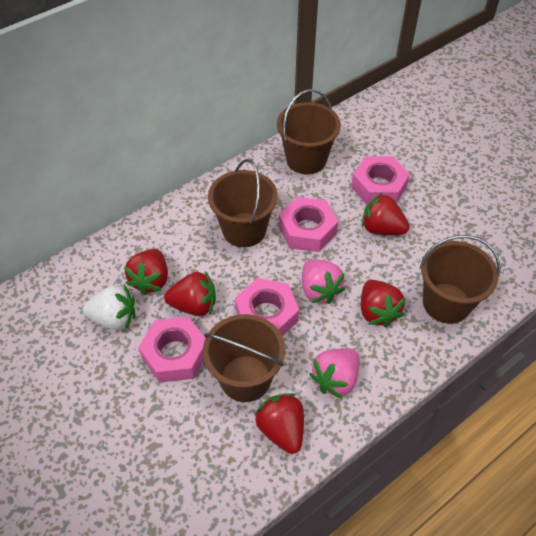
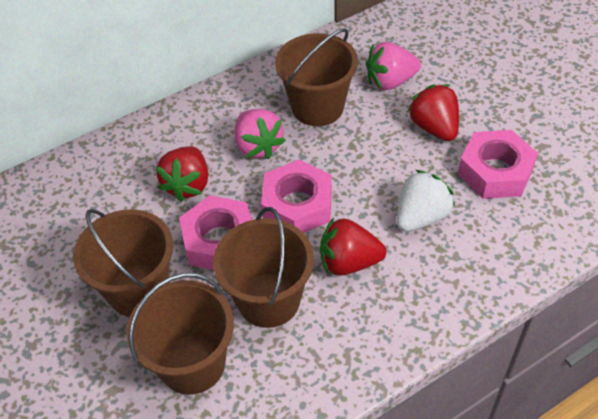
pink nut: [138,317,206,383] [235,278,299,337] [279,197,338,252] [351,156,410,204] = 4 -> [179,195,252,270] [261,160,332,233] [458,130,538,199] = 3
red strawberry: [124,249,168,295] [164,271,216,316] [254,393,304,454] [361,280,406,327] [362,193,410,235] = 5 -> [155,146,208,201] [320,217,386,276] [407,84,459,141] = 3

